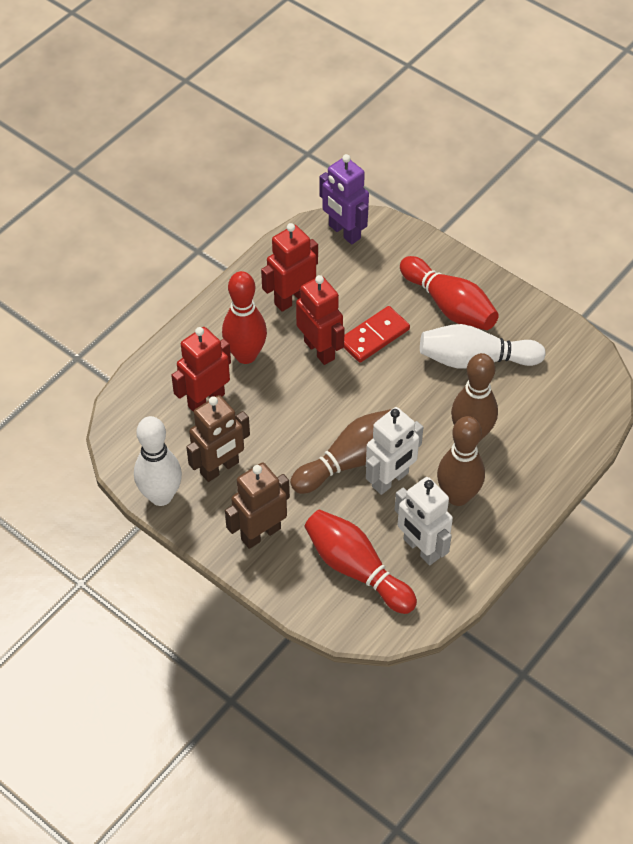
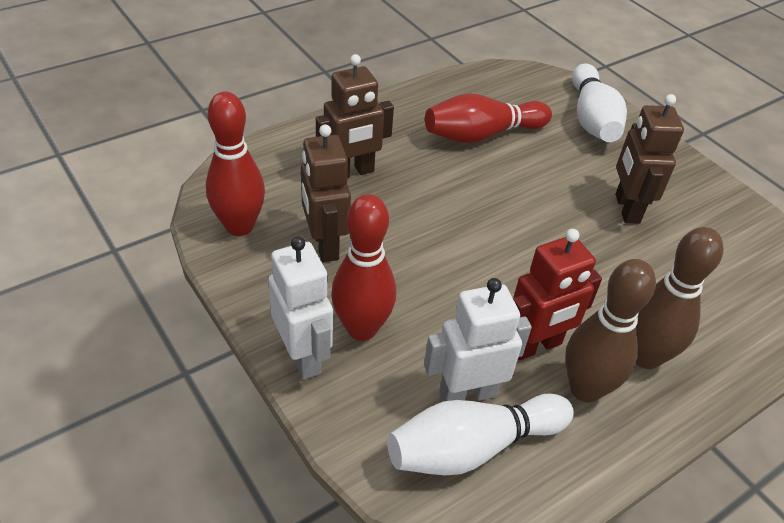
brown bowling pin: [290,409,392,494] [437,416,485,506] [451,353,498,442] = 3 -> [565,259,656,402] [636,227,724,369] = 2
brown robot: [186,395,250,482] [225,463,290,549] = 2 -> [301,124,351,262] [316,54,394,179] [616,94,684,224] = 3
purple robot: [320,154,369,244] = 1 -> none = 0
red domino: [344,306,410,363] = 1 -> none = 0
red robot: [171,327,231,412] [261,223,318,312] [296,275,345,365] = 3 -> [513,229,602,360] = 1

